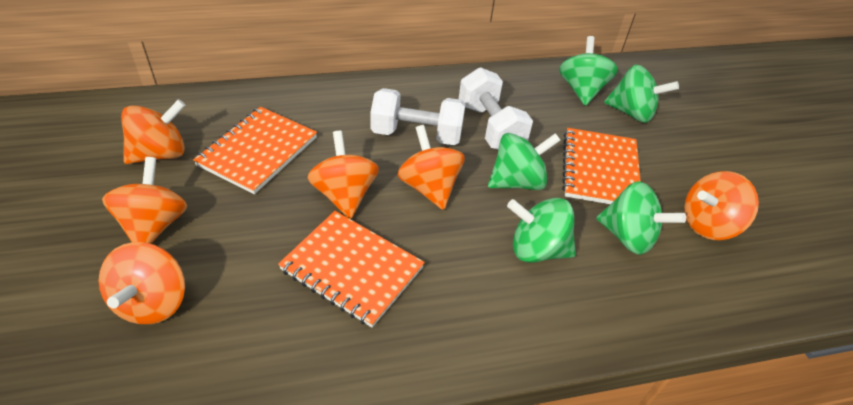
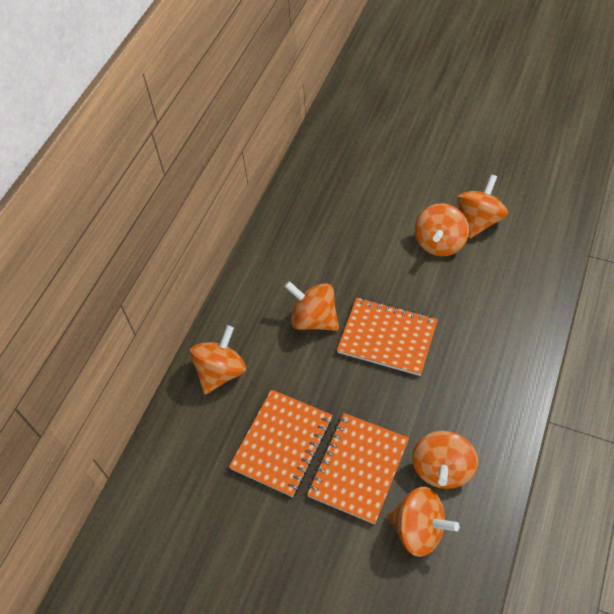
green spinning top: [488,133,561,190] [507,198,576,263] [559,36,618,106] [596,181,686,255] [604,65,679,123] = 5 -> none = 0
white dumbbell: [370,88,466,145] [459,67,533,150] = 2 -> none = 0

